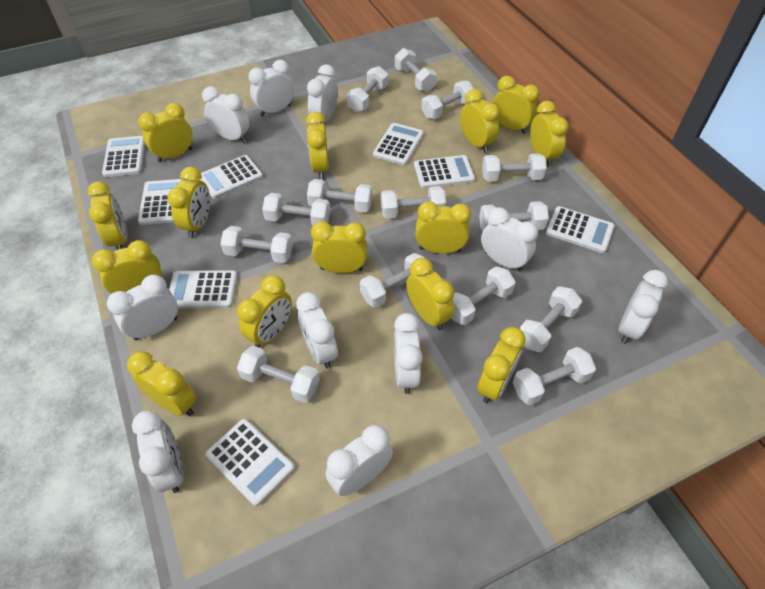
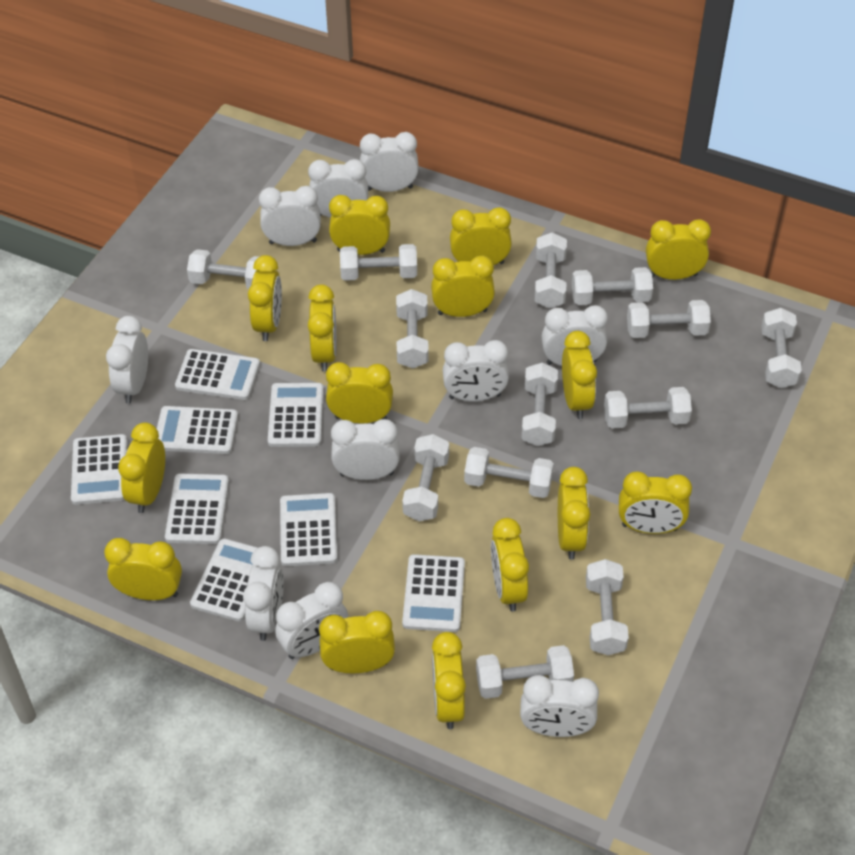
white dumbbell: [221,226,293,263] [237,346,320,403] [262,193,330,225] [307,179,372,212] [347,66,388,112] [360,253,425,308] [381,186,446,219] [395,48,437,92] [421,81,474,119] [452,266,516,325] [479,201,549,231] [482,153,547,182] [512,347,596,405] [520,286,582,352] = 14 -> [187,249,259,290] [340,244,417,281] [396,289,429,368] [402,434,449,521] [464,447,554,498] [476,645,574,699] [521,362,558,446] [535,232,567,309] [572,267,653,305] [586,559,629,655] [604,387,692,429] [627,300,711,338] [761,308,802,388] = 13
yellow clock: [88,181,127,250] [92,240,162,294] [127,351,196,416] [138,103,193,162] [167,167,210,238] [237,275,292,348] [306,112,329,179] [311,221,368,273] [406,258,455,331] [415,201,471,254] [460,89,500,153] [477,327,526,403] [493,76,540,134] [530,101,569,167] = 14 -> [104,538,182,600] [118,422,165,513] [248,255,282,341] [308,285,336,372] [319,611,395,673] [326,362,393,423] [329,195,390,255] [431,255,495,317] [432,632,466,729] [450,207,512,265] [491,518,529,612] [558,467,590,560] [562,331,597,419] [619,472,692,534] [646,219,711,280] = 15

